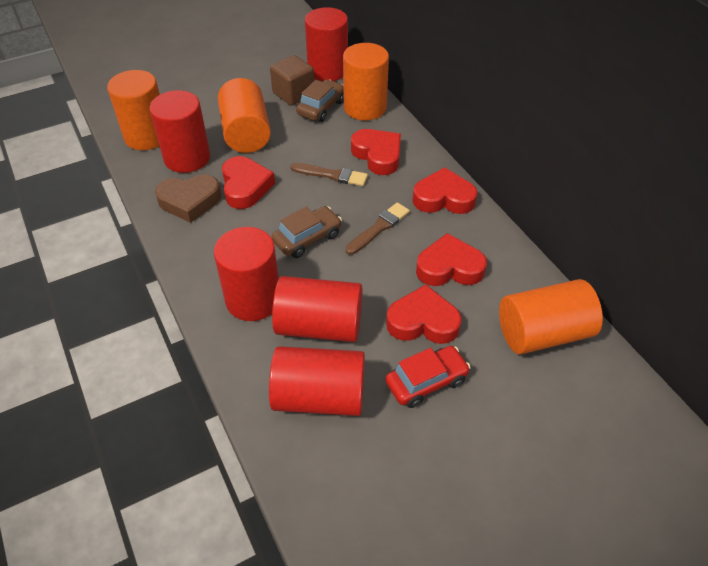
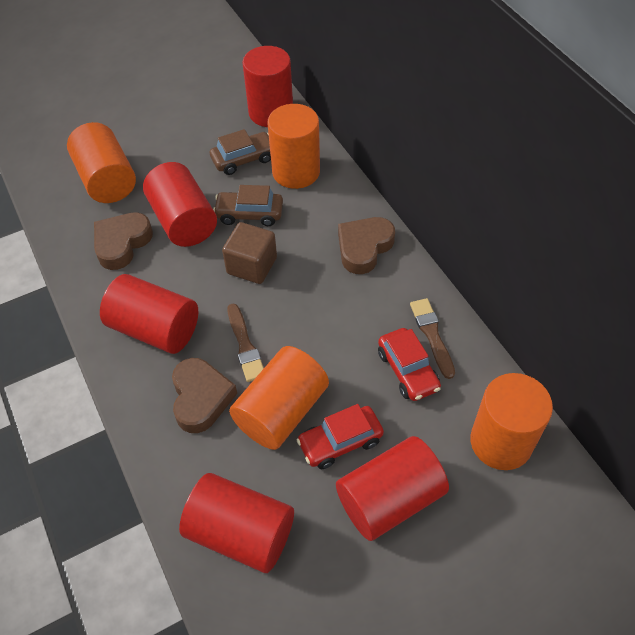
brown heart: [155,175,221,223] = 1 -> [94,212,153,270] [172,358,237,433] [338,217,395,274] = 3
red car: [385,346,471,408] = 1 -> [297,404,384,469] [378,328,441,401] = 2
red heart: [222,156,275,209] [351,129,401,175] [386,284,462,344] [413,167,478,214] [416,233,487,286] = 5 -> none = 0

